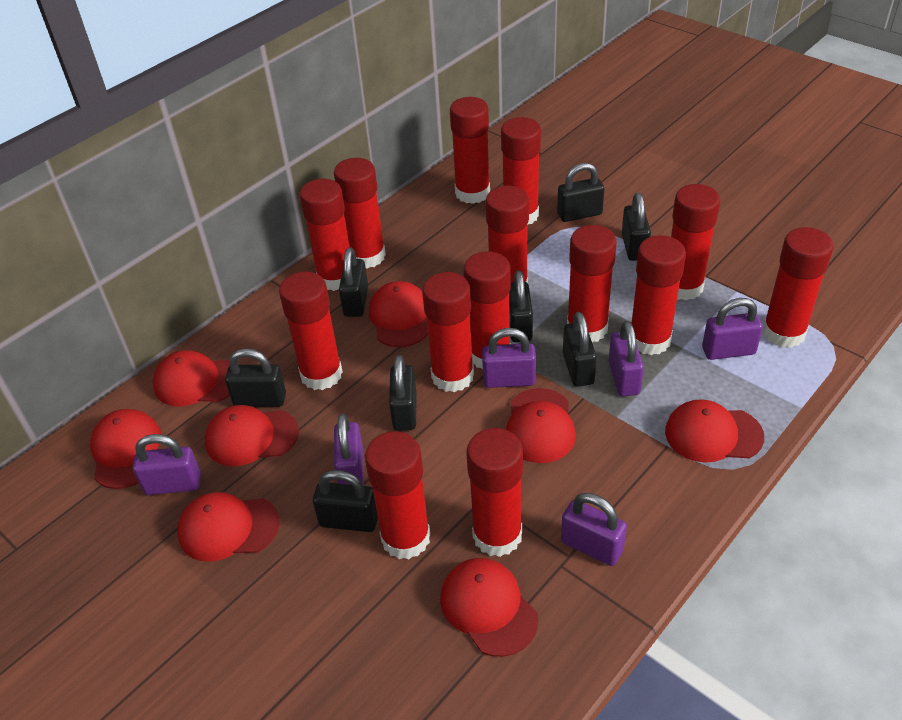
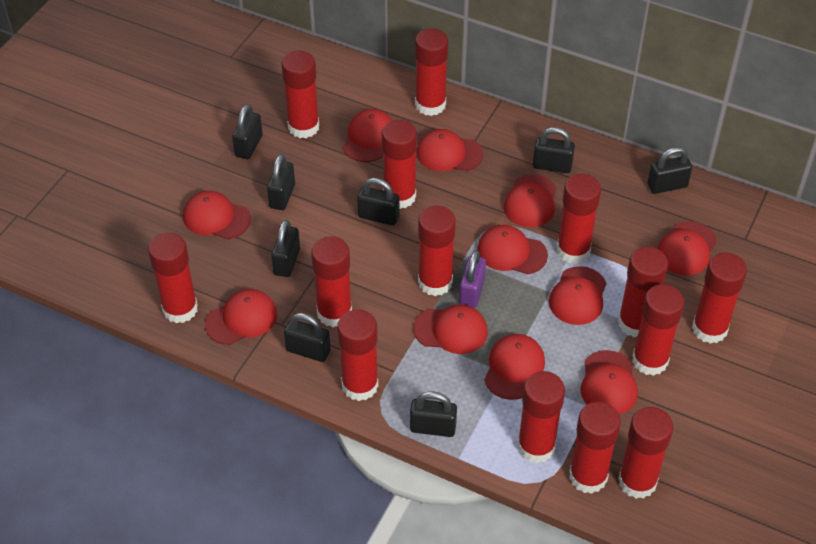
purple padlock: [133,434,201,495] [334,413,364,486] [482,328,536,388] [561,493,627,566] [608,321,644,396] [702,298,763,360] = 6 -> [459,250,486,308] = 1
red cap: [90,409,161,489] [153,350,230,407] [177,492,280,562] [205,405,299,466] [369,281,428,347] [440,558,538,657] [506,388,576,463] [665,399,764,463] = 8 -> [183,191,251,239] [205,289,277,345] [343,109,393,162] [413,305,488,354] [417,129,483,171] [477,225,548,274] [484,334,545,400] [503,174,557,227] [549,266,606,325] [580,350,638,415] [657,221,717,275] = 11

